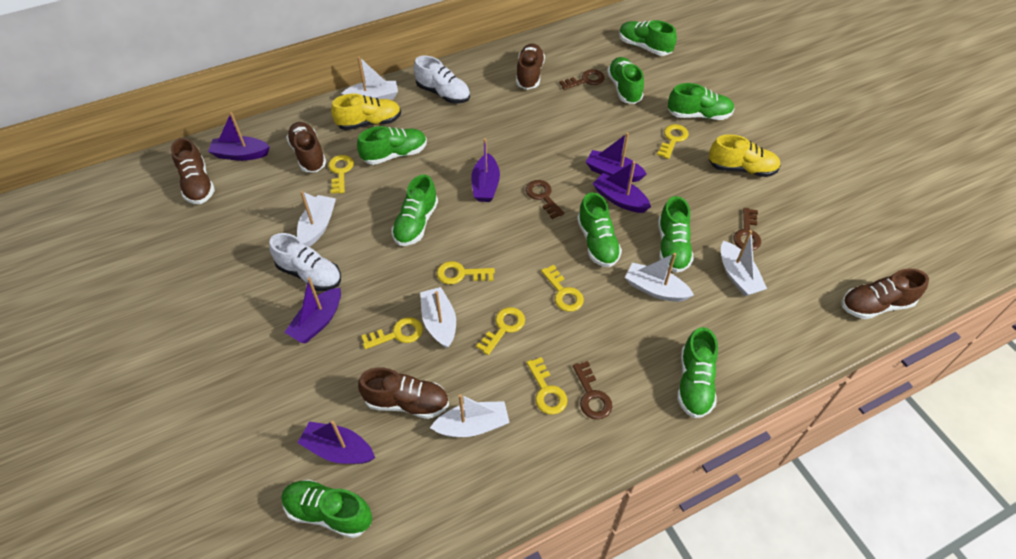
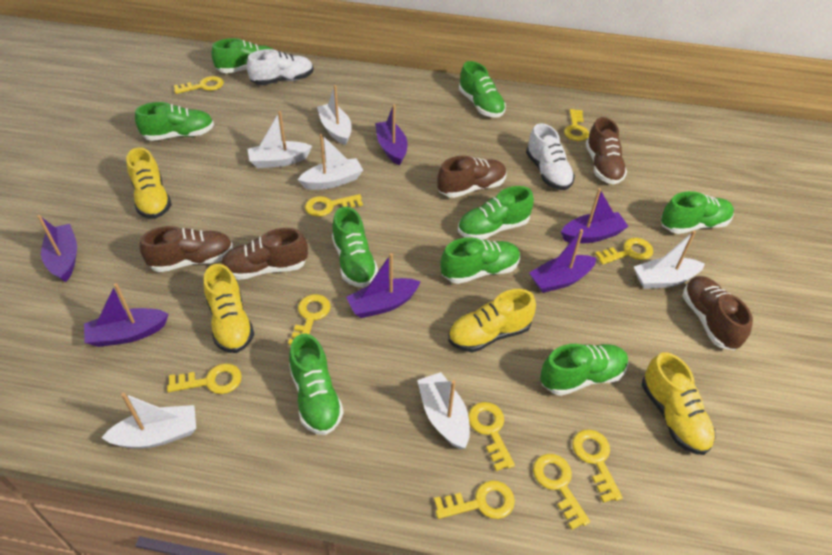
brown key: [525,180,564,219] [559,69,605,90] [573,361,612,420] [733,208,761,250] = 4 -> none = 0
yellow key: [328,155,354,194] [362,317,423,349] [437,261,495,285] [476,307,525,355] [527,357,568,415] [541,265,584,312] [657,124,689,159] = 7 -> [167,363,242,394] [174,76,224,94] [288,294,331,345] [305,194,363,217] [434,480,515,519] [468,402,515,471] [533,454,590,530] [564,109,589,141] [572,430,623,503] [595,238,653,265] = 10
yellow shoe: [331,94,401,130] [709,134,781,177] = 2 -> [126,147,172,219] [203,264,254,353] [448,289,536,353] [642,352,715,455] = 4

